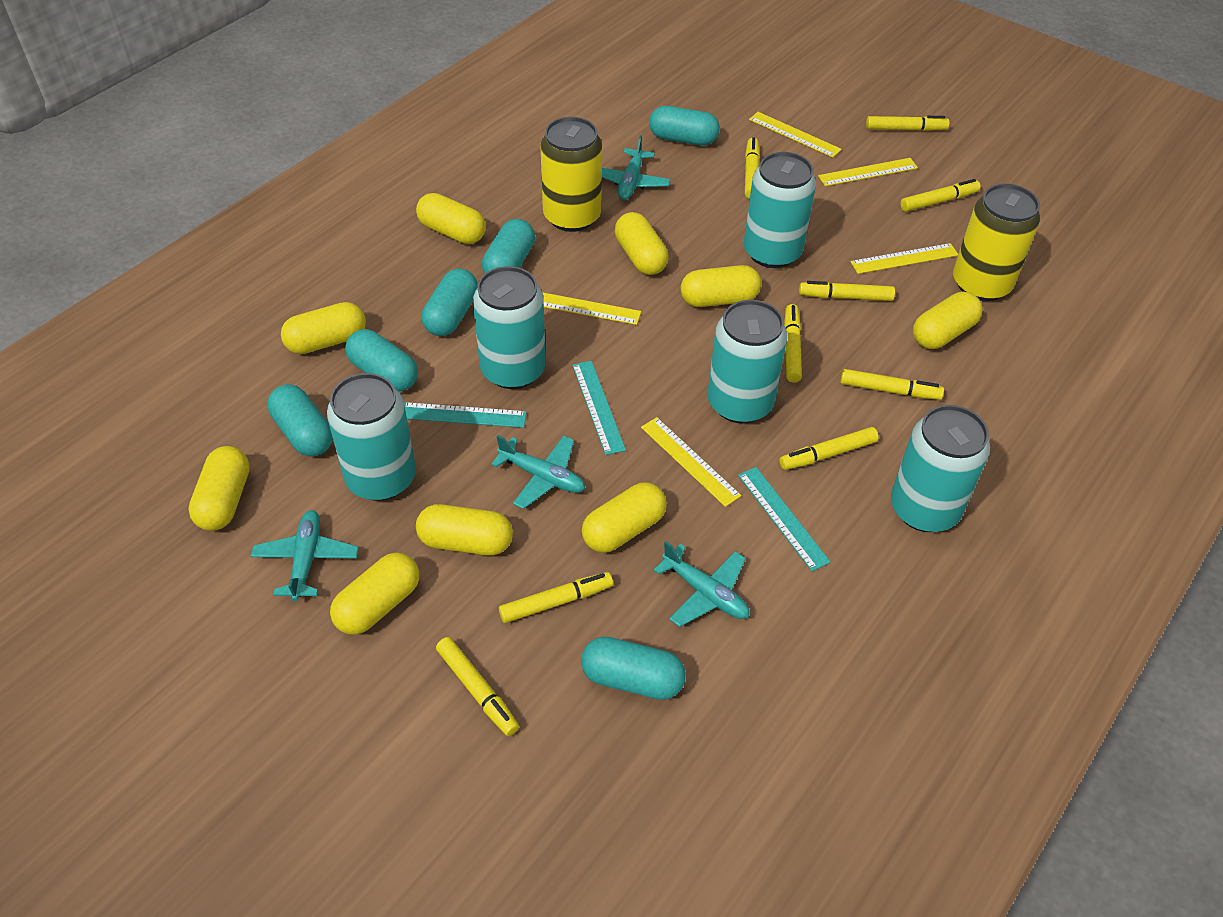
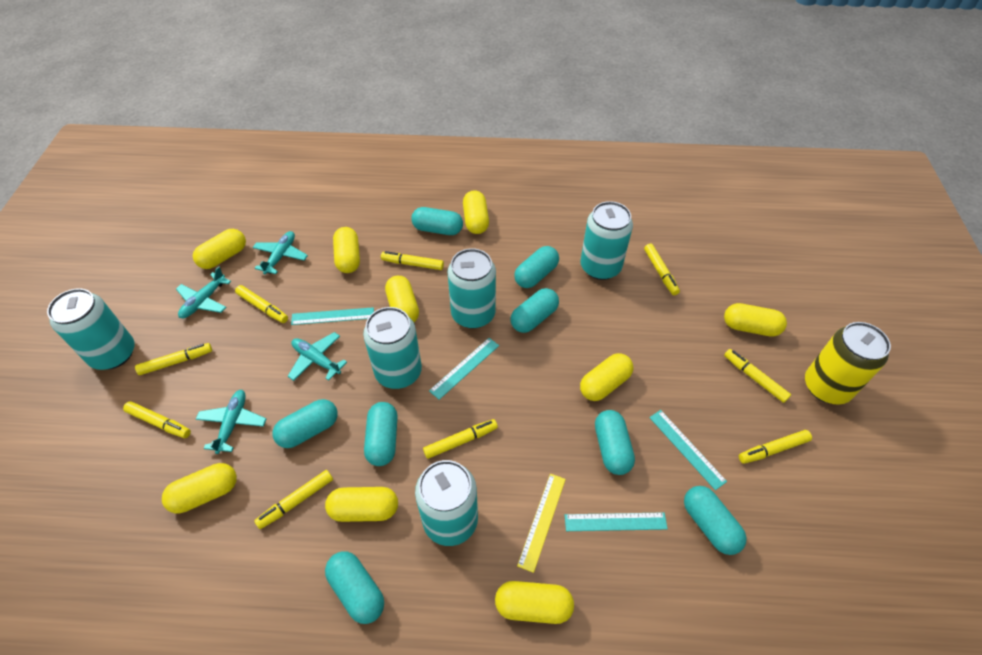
turquoise capsule: [267,384,333,456] [345,329,418,392] [422,268,478,336] [482,219,535,273] [581,636,686,700] [649,106,720,146] = 6 -> [273,399,338,448] [325,551,384,624] [364,402,398,466] [411,207,463,235] [510,288,559,333] [514,246,559,288] [595,410,635,475] [684,486,747,555] = 8
turquoise ruler: [404,402,527,428] [572,361,626,455] [738,467,831,571] = 3 -> [291,307,374,325] [429,338,499,400] [565,512,668,531] [649,410,727,490] = 4
yellow can: [540,117,602,232] [953,184,1040,301] = 2 -> [805,322,891,405] = 1
yellow ruler: [542,292,641,325] [641,417,741,507] [749,112,842,158] [818,158,918,186] [850,243,958,274] = 5 -> [517,474,566,573] = 1

